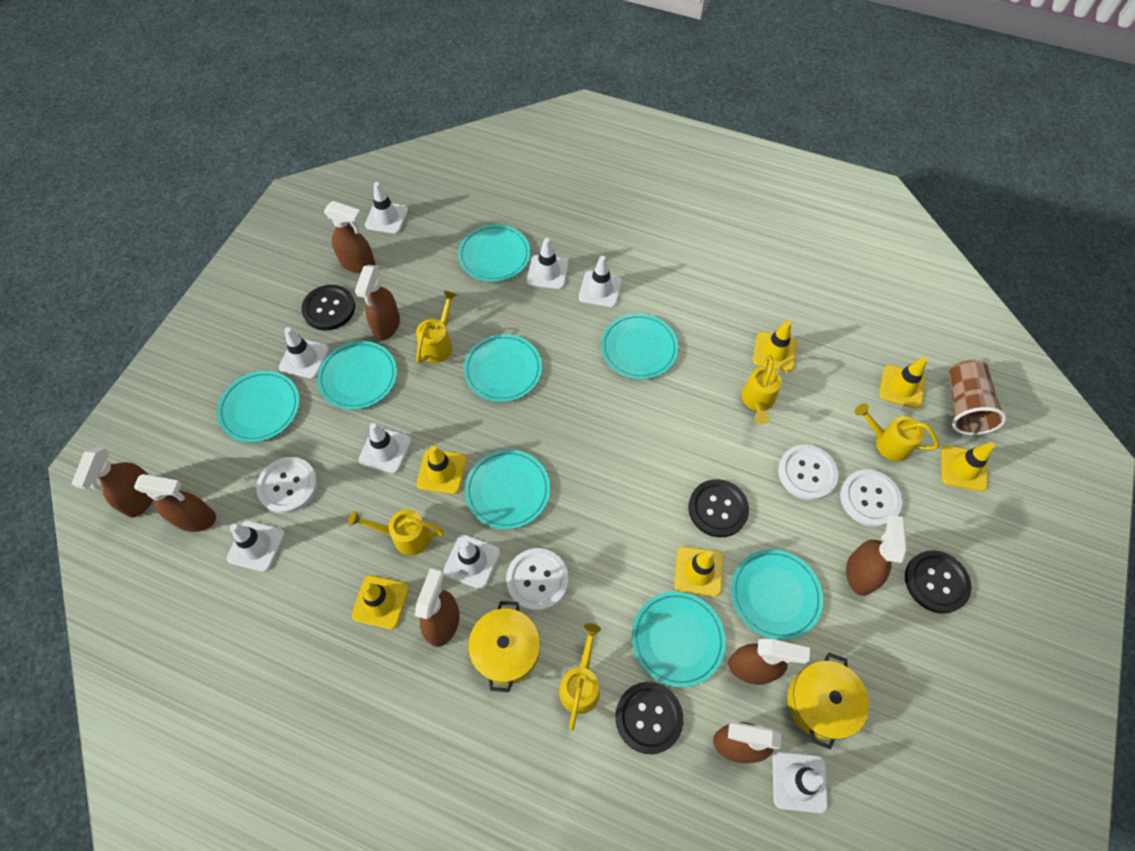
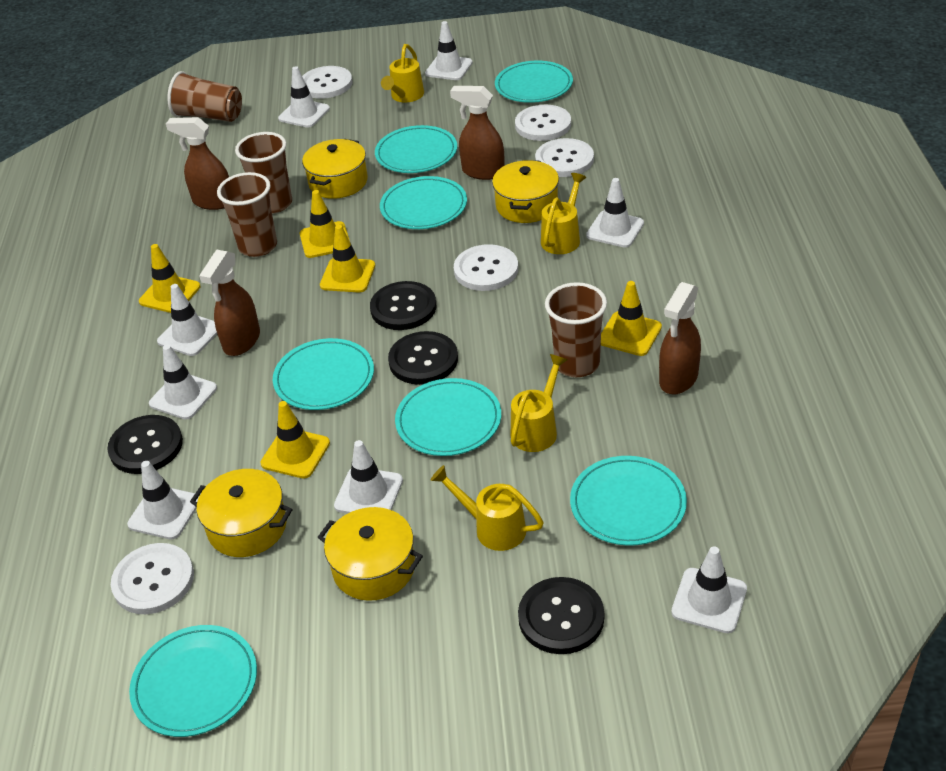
brown cup: [949,360,1007,435] = 1 -> [167,71,242,122] [217,172,277,257] [235,132,292,214] [545,282,607,377] = 4
brown spray bottle: [72,447,153,517] [134,474,216,532] [324,201,375,273] [355,265,400,340] [415,568,460,647] [713,722,781,763] [728,639,810,685] [846,515,907,596] = 8 -> [166,117,229,210] [199,250,260,356] [450,86,504,180] [659,282,701,394] = 4
turquoise plate: [217,371,300,442] [317,341,397,410] [458,224,530,282] [463,334,542,402] [465,450,550,529] [601,313,678,379] [632,592,726,687] [731,549,823,640] = 8 -> [129,625,257,737] [273,338,374,410] [375,125,457,173] [380,176,467,229] [395,378,501,456] [495,61,573,103] [570,456,687,546] = 7
white button: [256,457,318,514] [506,548,568,611] [778,444,838,500] [840,470,902,527] = 4 -> [111,543,194,614] [302,66,352,99] [454,244,518,291] [515,105,571,141] [535,138,594,177] = 5
yellow pot: [468,601,540,692] [787,652,869,750] = 2 -> [190,469,292,557] [302,139,368,199] [318,507,423,601] [492,160,559,223] = 4
yellow traffic cone: [352,575,409,629] [417,446,467,494] [674,546,723,597] [753,320,797,372] [879,357,927,409] [942,442,995,491] = 6 -> [139,244,201,313] [260,401,330,478] [300,190,350,258] [320,225,375,293] [601,281,662,356] = 5
yellow watering can: [348,510,444,555] [416,290,457,364] [559,623,601,731] [741,355,782,424] [855,403,939,461] = 5 -> [381,44,424,102] [430,465,544,551] [511,354,567,452] [541,173,586,254] = 4

